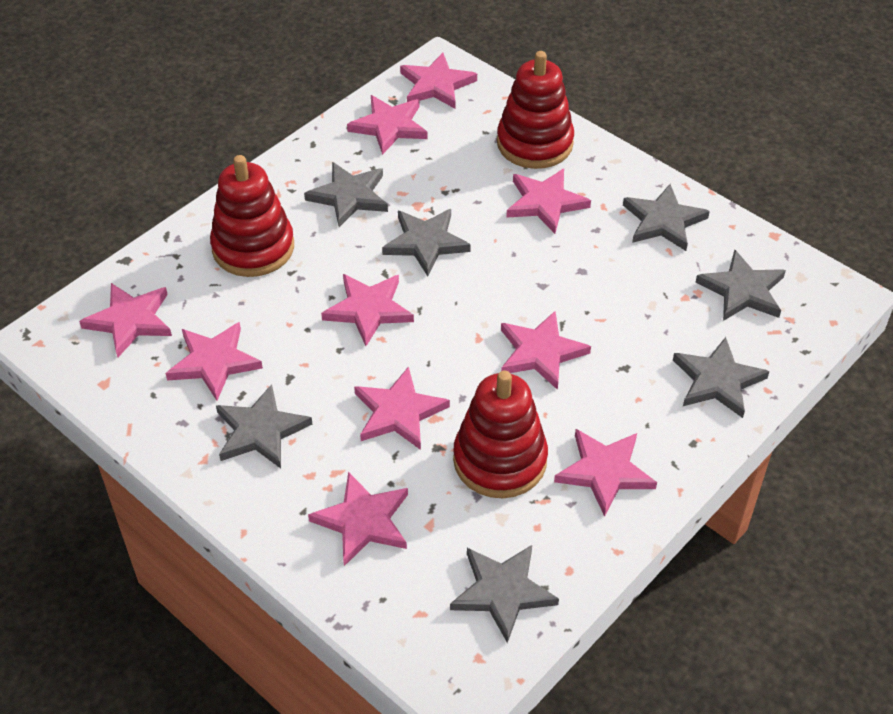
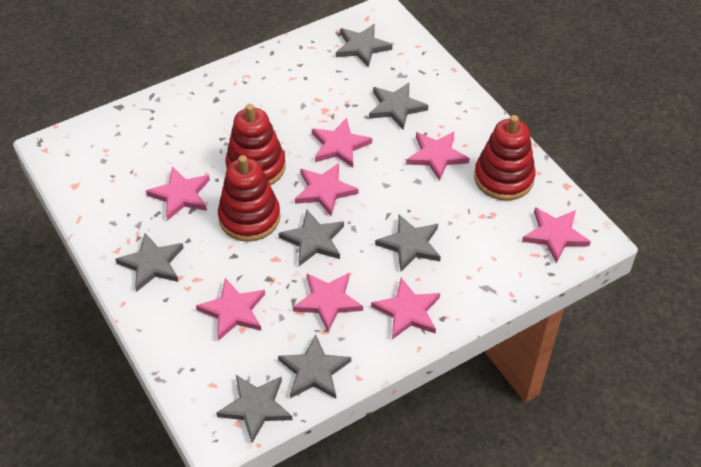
pink star: [79,283,172,357] [165,322,263,400] [308,472,408,566] [321,274,414,346] [347,95,428,155] [354,366,450,450] [400,53,477,109] [501,311,591,390] [506,169,591,234] [554,429,657,517] = 10 -> [146,166,210,221] [196,278,265,341] [293,273,363,332] [295,163,359,216] [312,118,372,168] [371,278,440,339] [406,132,470,181] [522,207,591,263] = 8

